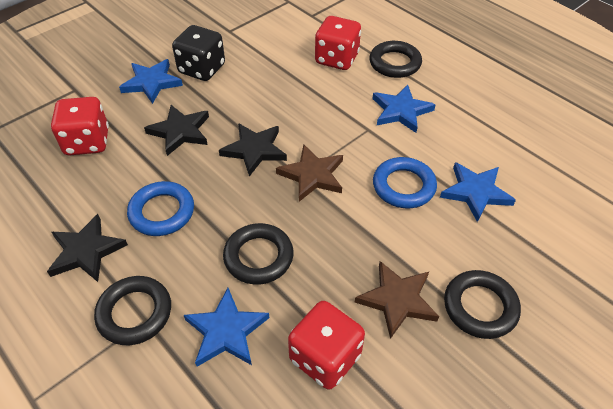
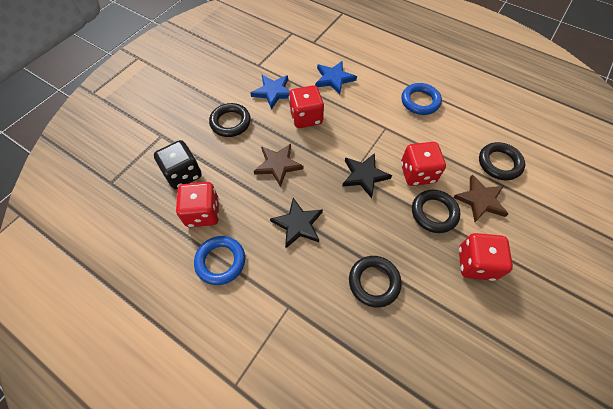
black star: [47,214,128,282] [144,105,209,156] [219,123,287,177] = 3 -> [270,198,323,248] [342,153,392,198] = 2
blue star: [119,59,183,104] [184,288,270,367] [372,85,436,133] [440,162,516,222] = 4 -> [251,75,290,110] [315,61,357,95] = 2
red dice: [51,97,109,155] [288,301,365,390] [315,16,361,70] = 3 -> [176,182,219,227] [289,85,324,128] [401,142,446,186] [459,233,513,281] = 4

